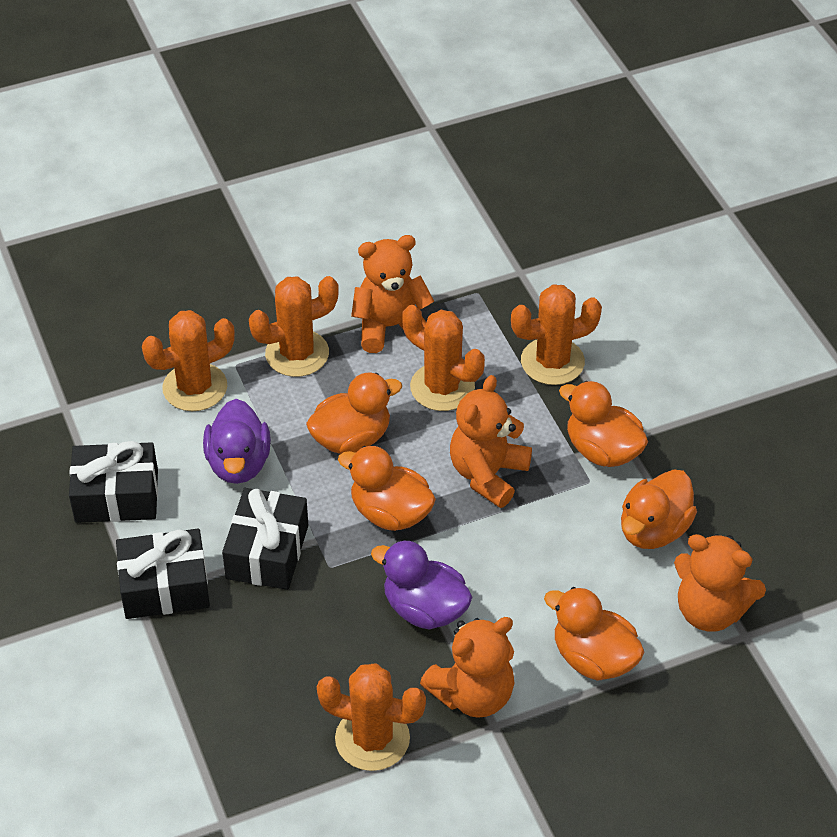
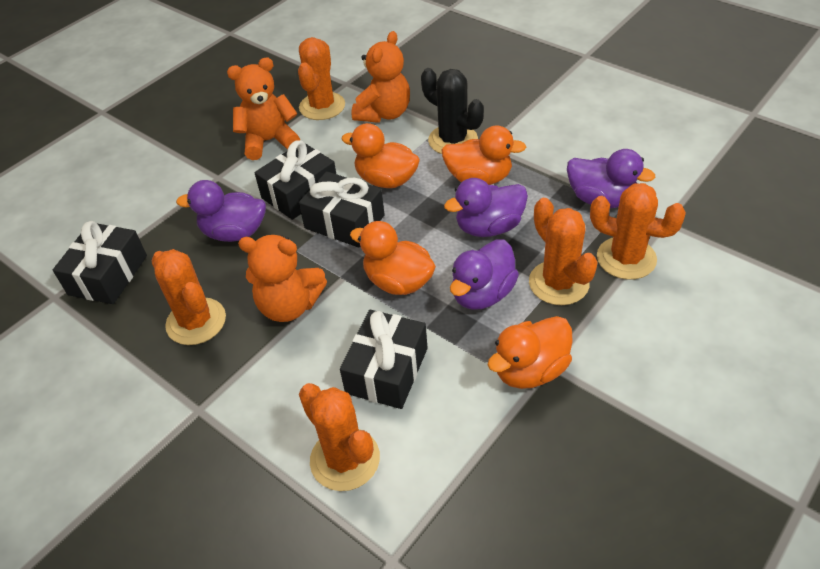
black cactus: none = 0 -> [421,68,484,154] = 1
black gift: [69,441,158,523] [116,529,210,619] [222,488,309,590] = 3 -> [53,221,147,304] [255,140,336,220] [299,171,385,248] [340,310,428,409] = 4
orange duck: [306,373,402,454] [338,446,436,531] [544,587,644,681] [559,381,648,467] [621,469,697,549] = 5 -> [342,123,420,188] [350,221,436,295] [442,125,526,185] [488,316,573,389] = 4
orange teddy bear: [351,235,434,353] [420,617,514,718] [450,375,532,508] [674,534,766,632] = 4 -> [227,57,300,160] [238,235,327,322] [352,31,410,123] = 3
purple duck: [203,399,271,484] [371,540,473,629] = 2 -> [176,180,266,242] [444,178,528,237] [450,239,519,310] [567,149,655,208] = 4

